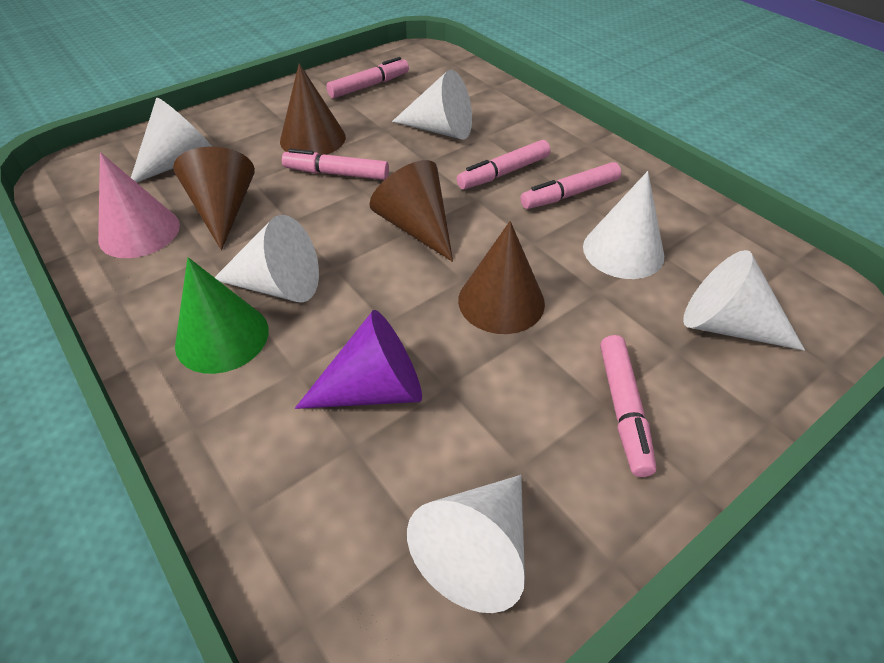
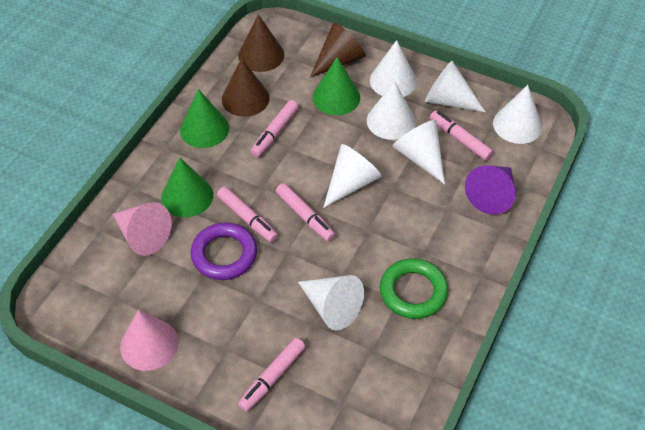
brown cone: [173,147,255,250] [280,63,346,155] [370,160,453,262] [458,221,545,334] = 4 -> [222,58,270,117] [238,14,284,72] [310,22,366,78] = 3
green cone: [175,257,268,374] = 1 -> [161,158,213,217] [180,89,229,148] [313,57,360,115] = 3
green ring: none = 0 -> [380,258,448,319] = 1
pink cone: [98,152,180,258] = 1 -> [112,202,172,256] [120,310,178,371] = 2
purple ring: none = 0 -> [190,223,257,280] = 1
white cone: [131,98,212,183] [214,215,319,303] [392,70,472,140] [407,475,525,613] [583,171,664,279] [683,250,805,351] = 6 -> [298,275,364,331] [323,144,382,208] [367,81,415,140] [370,40,417,97] [392,120,445,184] [425,61,486,113] [493,85,542,144] = 7

